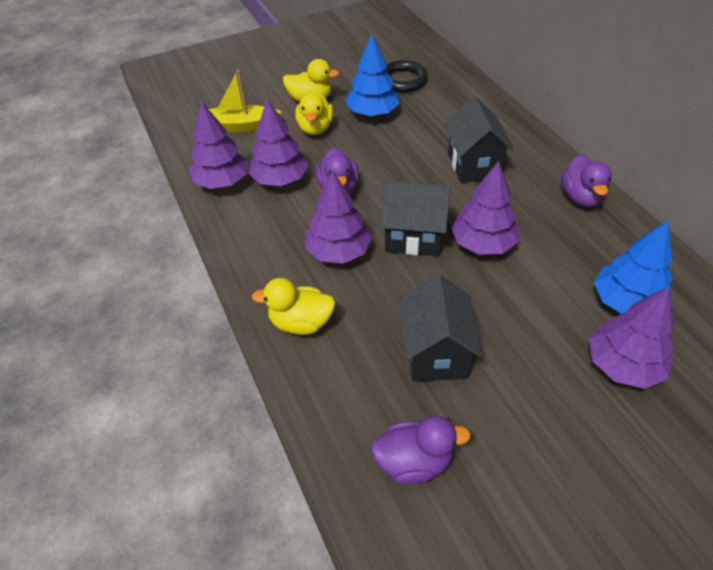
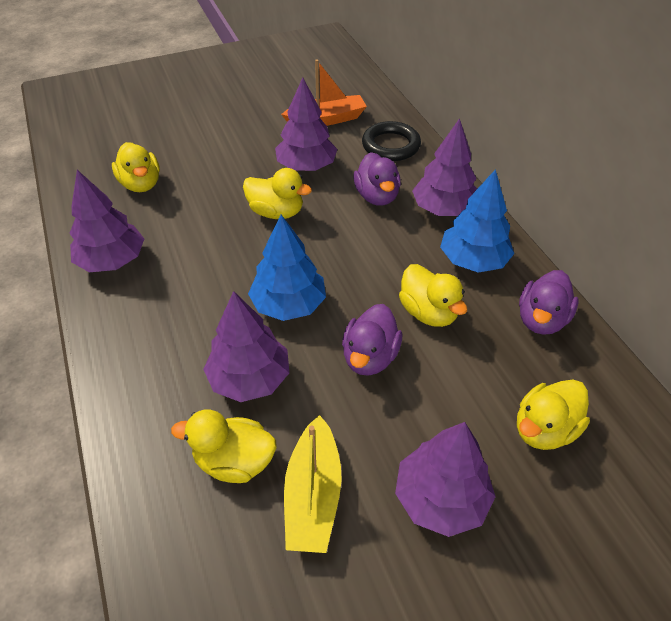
black house: [380,181,450,256] [400,274,482,381] [444,96,514,183] = 3 -> none = 0
orange boat: none = 0 -> [281,59,367,126] = 1
yellow duck: [252,278,336,335] [283,59,339,102] [295,90,334,135] = 3 -> [112,142,160,192] [171,409,277,483] [243,168,312,219] [399,264,467,327] [517,380,590,450] = 5

